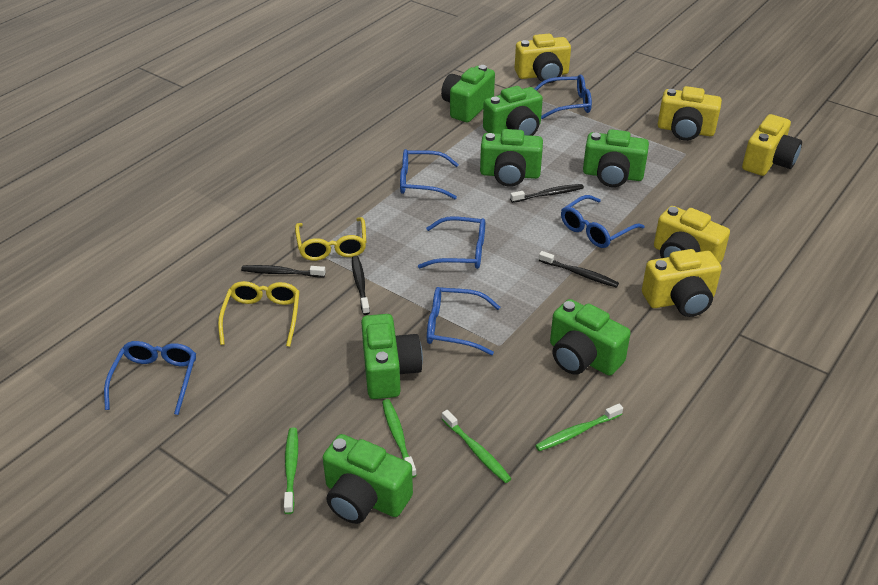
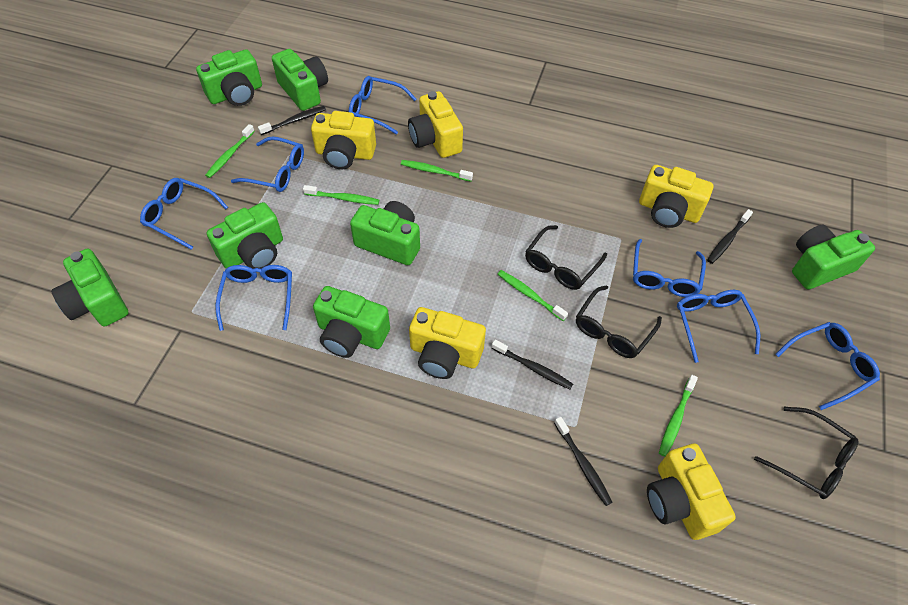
black glasses: none = 0 -> [525,225,607,290] [576,285,662,358] [754,407,859,499] = 3
blue glasses: [104,341,196,415] [400,149,459,199] [418,216,485,269] [427,287,500,355] [534,75,592,119] [561,195,645,248] = 6 -> [140,178,228,250] [215,265,292,331] [231,136,304,192] [349,76,416,135] [633,239,706,297] [677,290,760,363] [775,322,880,410] = 7
green toothbrush: [284,428,298,514] [382,399,417,478] [442,410,512,483] [535,404,623,451] = 4 -> [205,124,255,178] [303,185,379,205] [401,160,473,182] [498,270,568,321] [659,375,698,457] = 5
yellow glasses: [218,281,300,347] [295,217,366,261] = 2 -> none = 0

